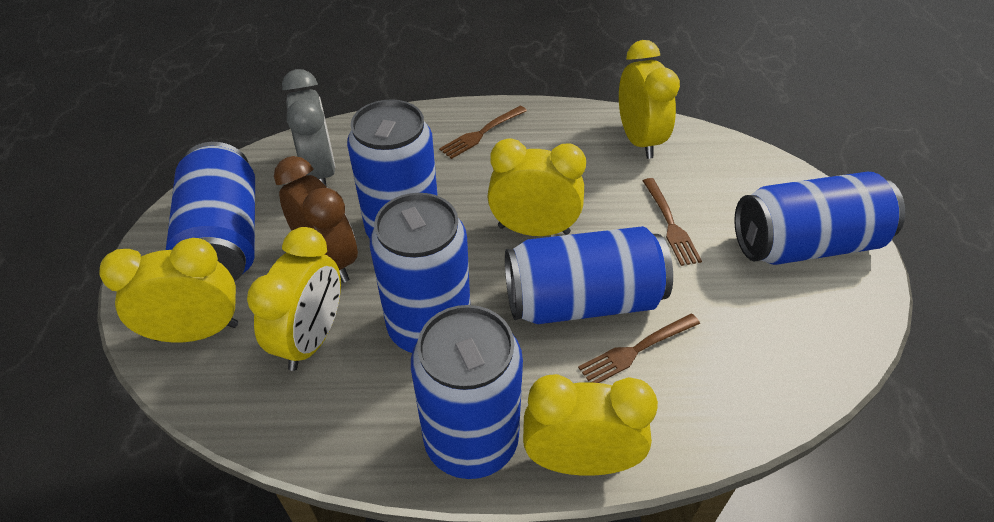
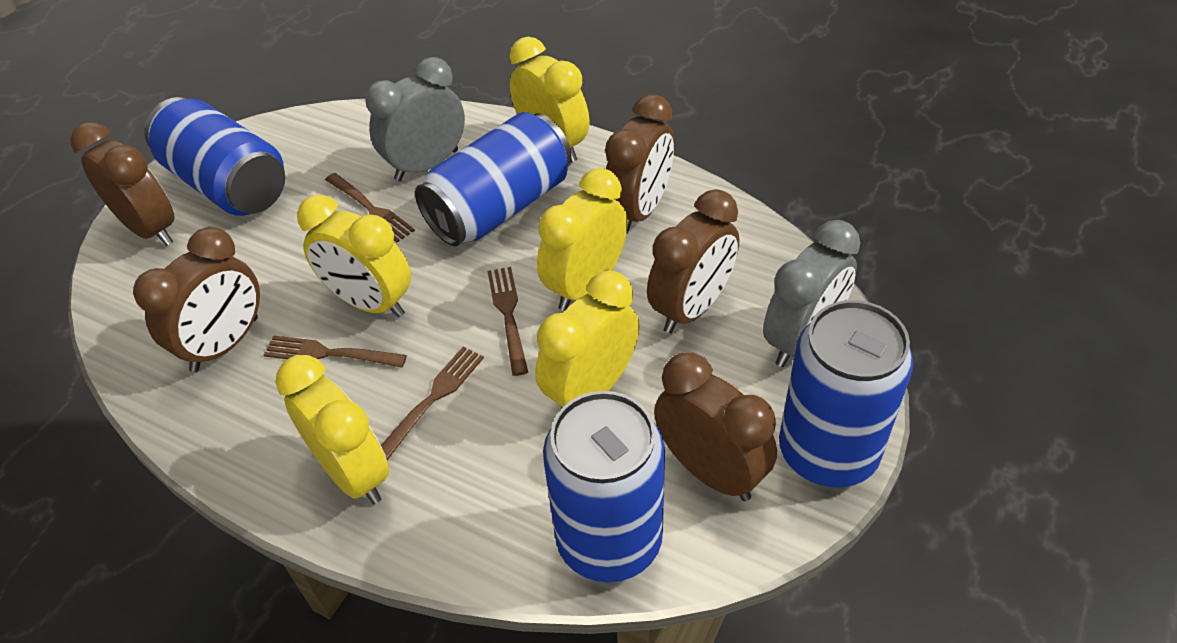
blue can: [166,142,255,281] [347,99,438,238] [370,193,470,353] [411,305,523,479] [505,226,673,324] [734,172,905,265] = 6 -> [144,97,285,216] [415,112,572,246] [543,391,665,582] [779,300,913,487] = 4
brown clock: [274,156,358,283] = 1 -> [71,122,175,246] [133,227,260,372] [605,94,674,234] [647,189,739,333] [654,352,777,501] = 5
brown fork: [439,106,527,159] [578,314,700,383] [643,178,702,266] = 3 -> [264,335,407,368] [325,173,415,242] [381,347,484,460] [487,267,528,376] = 4
grey clock: [282,69,336,187] = 1 -> [365,57,465,181] [763,220,860,367] = 2

